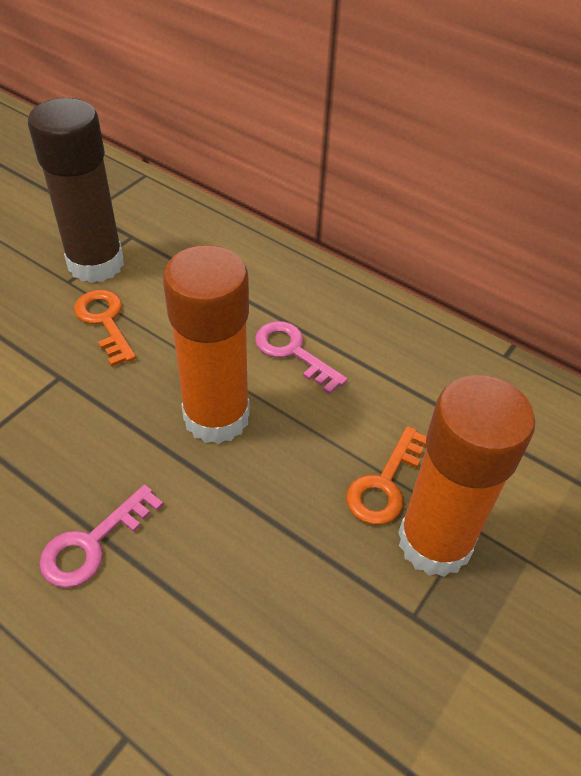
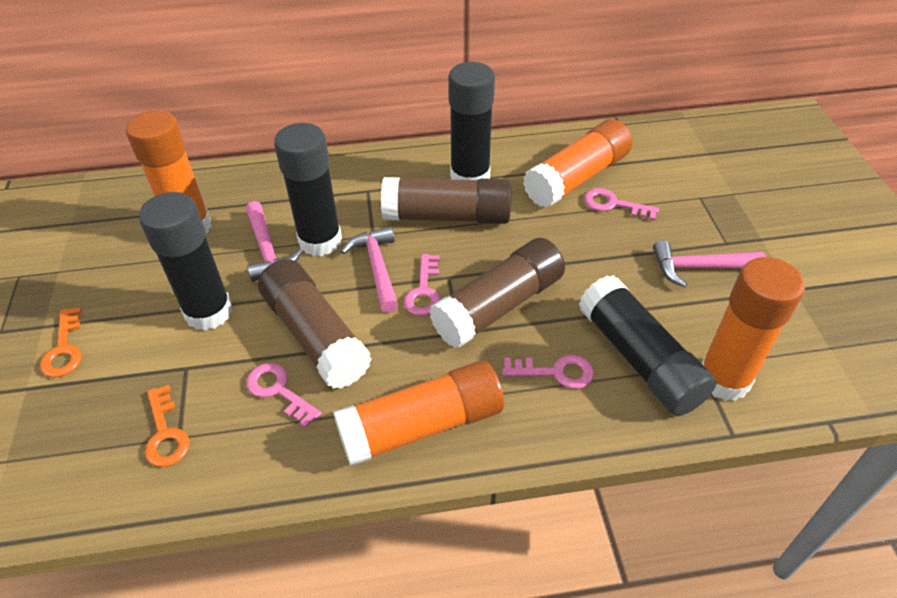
black glue stick: none = 0 -> [139,192,232,331] [274,123,342,256] [448,62,495,180] [578,275,717,416] = 4
brown glue stick: [28,98,124,283] = 1 -> [258,259,372,389] [381,177,511,224] [429,238,565,348] = 3
orange glue stick: [163,245,250,444] [398,375,535,577] = 2 -> [126,110,212,234] [333,360,504,466] [523,119,633,208] [702,257,805,401] = 4
pink hammer: none = 0 -> [246,201,302,282] [341,226,398,313] [653,240,766,287] = 3
pink key: [39,484,164,588] [255,321,348,394] = 2 -> [246,363,322,428] [404,254,441,316] [502,355,594,389] [584,188,659,221] = 4

